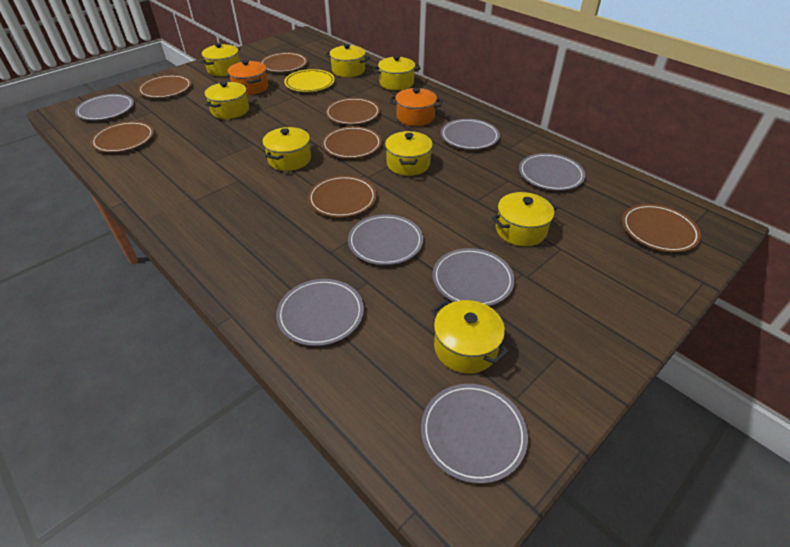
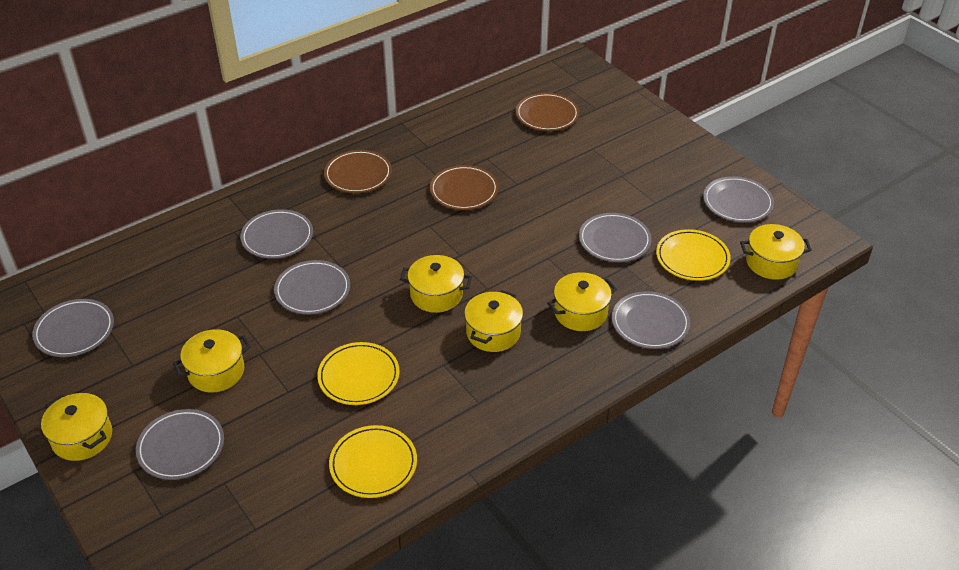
brown plate: [90,121,154,153] [138,75,192,98] [260,52,307,72] [308,175,377,218] [322,126,382,159] [325,98,380,125] [622,204,701,252] = 7 -> [324,150,392,193] [430,165,499,210] [516,93,579,131] = 3
orange pot: [228,60,268,95] [390,88,442,126] = 2 -> none = 0
yellow plate: [284,69,335,92] = 1 -> [317,342,400,405] [329,425,417,498] [656,229,731,281] = 3
yellow pot: [200,43,240,76] [205,81,249,119] [262,127,311,171] [325,44,370,77] [373,56,421,90] [385,131,433,176] [431,300,509,374] [492,192,558,246] = 8 -> [41,393,112,461] [173,329,251,392] [400,255,472,313] [464,290,523,352] [547,272,617,331] [740,224,812,280] = 6

